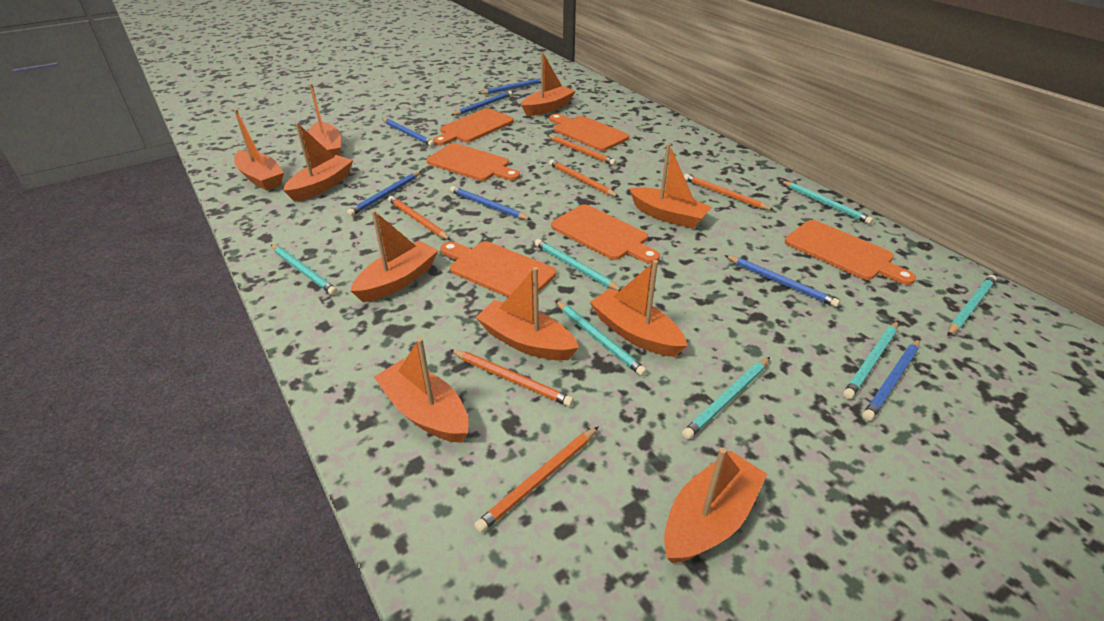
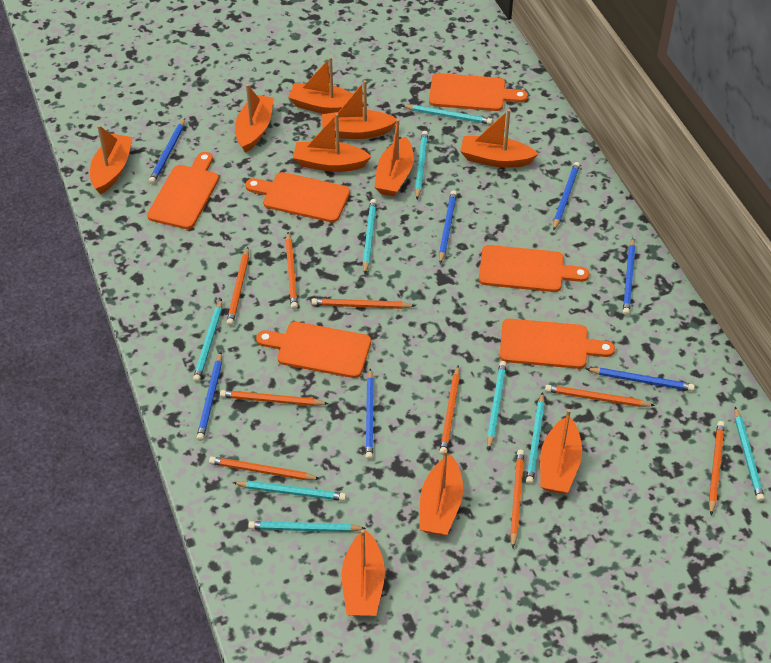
orange pencil: [388,196,451,240] [450,349,574,406] [474,426,599,533] [547,135,616,165] [549,160,619,197] [684,174,774,210] = 6 -> [209,456,320,480] [220,390,329,406] [227,247,249,326] [285,232,298,309] [311,298,415,309] [440,365,460,455] [510,450,525,548] [545,385,655,407] [709,421,725,515] = 9
turquoise pencil: [271,244,337,295] [535,239,621,291] [555,300,647,376] [682,357,770,439] [781,181,873,224] [843,321,898,399] [948,275,997,336] = 7 -> [193,299,222,382] [232,481,346,501] [248,521,366,532] [363,199,377,274] [401,105,492,125] [415,131,428,199] [487,361,507,450] [526,392,545,484] [735,407,765,502] = 9

